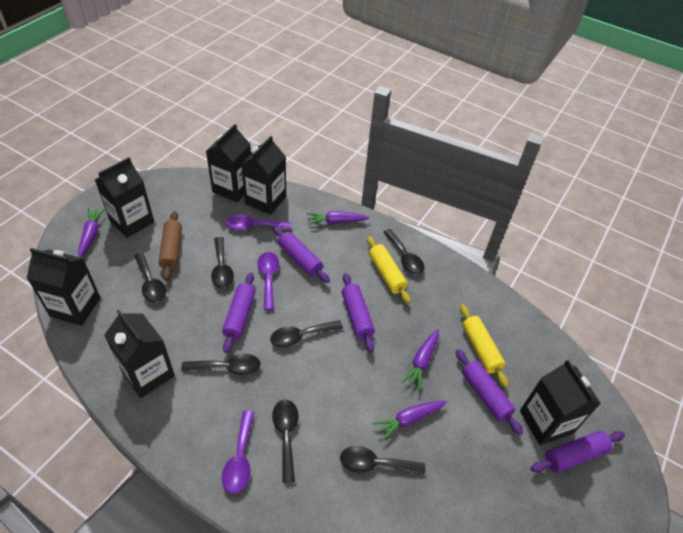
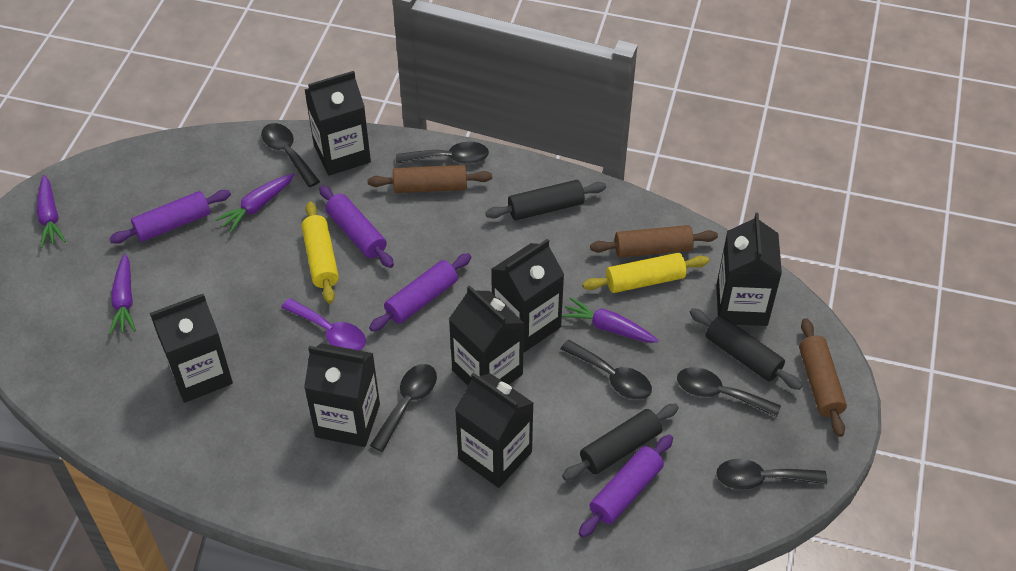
black carton: [27,248,101,326] [95,157,154,238] [104,310,175,398] [206,124,251,202] [241,136,286,215] [520,360,601,445] = 6 -> [150,294,233,403] [304,343,380,447] [305,71,371,176] [449,285,524,386] [455,373,534,488] [491,239,564,353] [716,213,782,326] = 7
black rolling pin: none = 0 -> [485,180,606,220] [562,403,679,480] [689,308,803,390] = 3
black spoon: [134,252,166,303] [181,354,261,376] [211,237,234,288] [270,320,343,348] [272,399,299,483] [340,446,425,475] [384,229,425,275] = 7 -> [261,123,320,187] [370,364,437,452] [396,141,489,164] [561,340,652,400] [677,367,781,417] [716,459,827,490] = 6
brown rolling pin: [158,211,182,281] = 1 -> [368,165,492,193] [590,225,718,258] [799,318,847,437] = 3
purple rolling pin: [222,273,256,353] [273,226,330,283] [342,273,375,352] [455,349,523,435] [531,431,625,473] = 5 -> [109,190,231,244] [319,185,394,268] [369,253,471,332] [579,435,673,537] = 4
purple spoon: [222,411,254,494] [226,215,291,230] [257,252,279,310] = 3 -> [281,298,366,351] = 1

